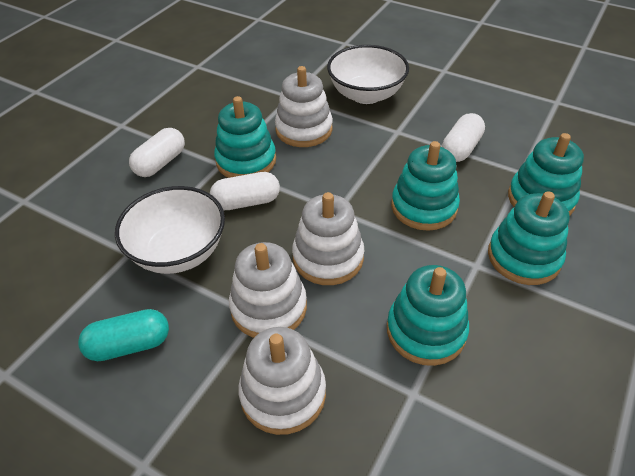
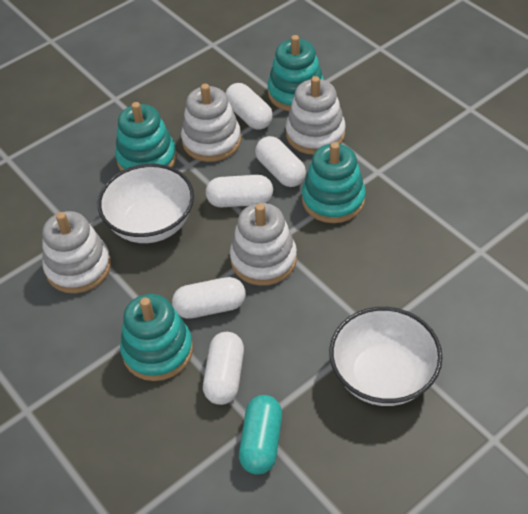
turquoise stacking toy: [214,96,276,178] [387,265,469,366] [391,141,460,231] [488,191,570,285] [508,133,584,216] = 5 -> [115,102,177,171] [120,294,193,381] [268,35,324,111] [302,142,366,223] = 4
white capsule: [129,128,185,177] [210,172,280,210] [442,113,485,162] = 3 -> [172,277,246,319] [203,332,244,405] [206,175,273,207] [225,83,273,130] [255,136,306,187] = 5

